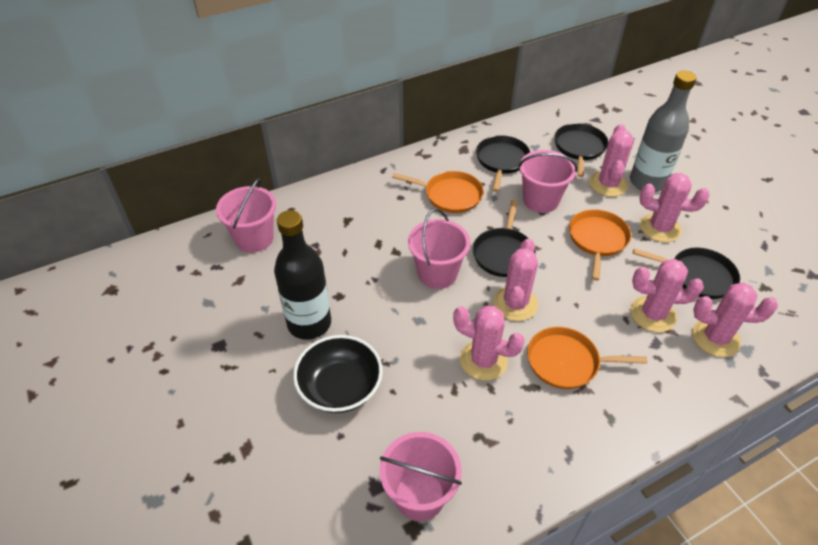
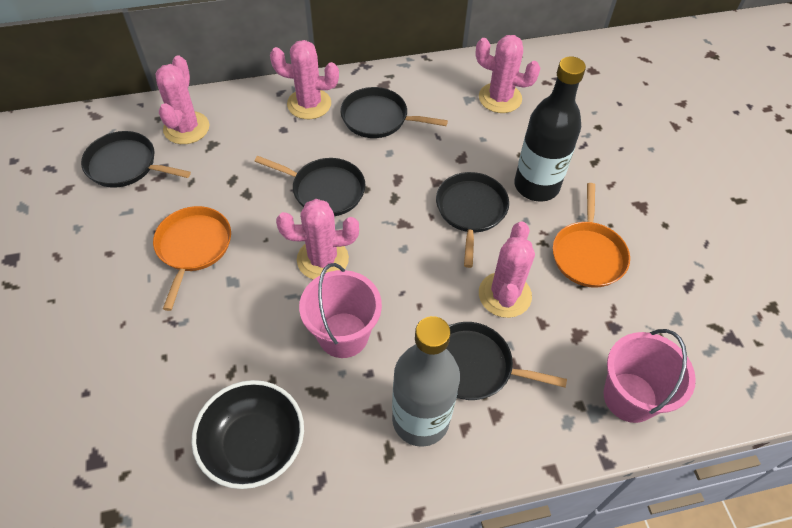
black pan: [473,200,536,277] [476,135,530,192] [554,123,609,177] [633,248,740,299] = 4 -> [81,131,191,188] [254,156,365,216] [340,87,448,138] [436,172,509,268] [446,322,567,400] = 5
orange pan: [392,171,484,213] [527,327,647,389] [569,209,631,281] = 3 -> [153,206,231,311] [553,183,630,288] = 2
pink bucket: [216,178,276,253] [379,432,462,521] [408,209,470,289] [518,150,578,213] = 4 -> [299,263,382,358] [603,329,696,423] = 2
pink cactus: [453,306,525,381] [493,239,538,321] [589,124,634,197] [630,259,704,332] [639,173,710,242] [692,283,778,357] = 6 -> [155,55,209,144] [270,40,339,119] [276,199,359,280] [476,35,540,113] [479,221,535,318] = 5

